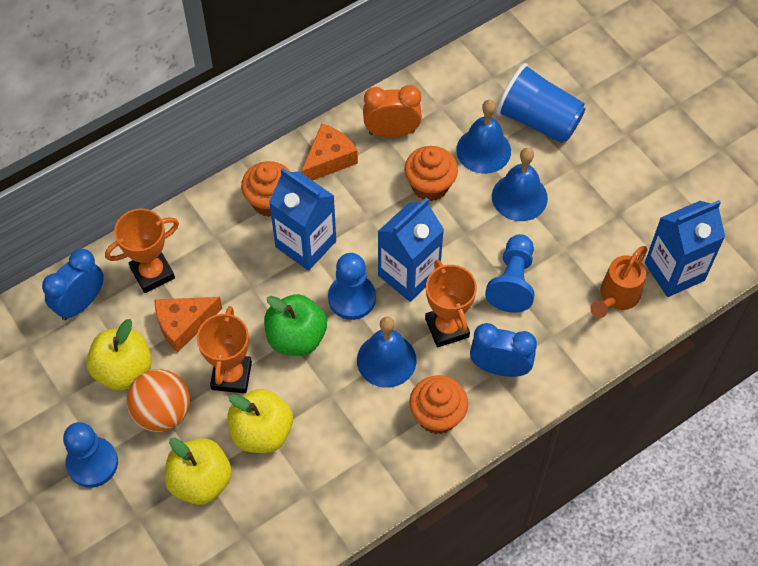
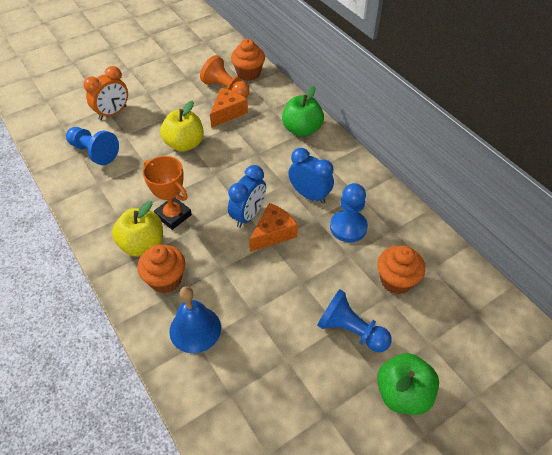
blue bell: [357,316,417,388] [456,100,511,174] [492,148,548,221] = 3 -> [169,286,221,353] = 1
blue carton: [269,168,336,271] [377,198,444,302] [645,200,725,297] = 3 -> none = 0
blue cup: [496,63,586,143] = 1 -> none = 0
green apple: [264,294,327,356] = 1 -> [282,86,324,137] [377,353,439,415] = 2
orange ball: [126,369,190,432] = 1 -> none = 0
orange pawn: none = 0 -> [200,55,249,98] = 1
orange trophy: [105,209,179,293] [197,306,252,394] [425,260,477,348] = 3 -> [143,156,192,230] = 1
orange watering can: [590,246,648,318] = 1 -> none = 0
yellow apple: [86,319,152,391] [165,438,232,505] [227,389,293,453] = 3 -> [112,201,163,257] [160,101,204,152] = 2

